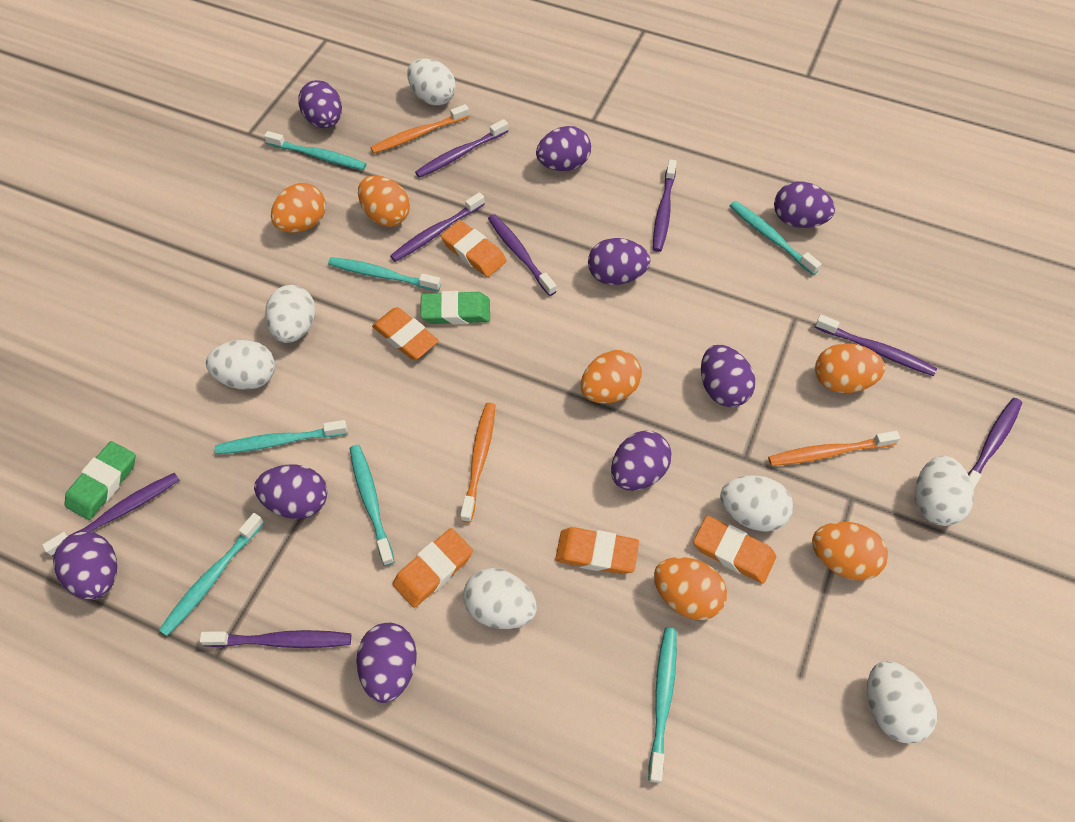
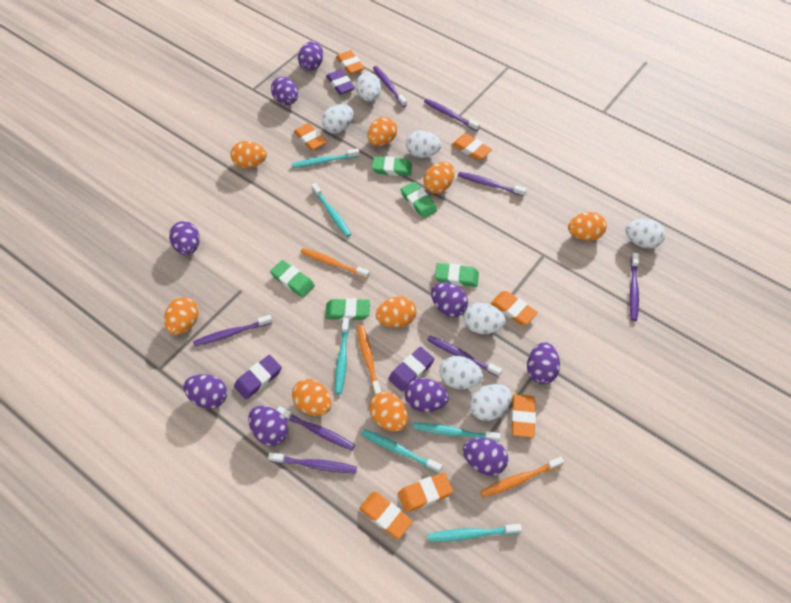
green eraser: [64,441,135,520] [420,291,490,324] = 2 -> [270,260,315,298] [325,298,370,320] [372,156,412,176] [401,182,437,219] [435,263,479,287] = 5
orange egg: [271,183,326,233] [358,175,410,227] [580,350,642,404] [654,557,727,620] [812,522,888,581] [815,343,885,393] = 6 -> [164,297,199,335] [231,141,267,168] [292,379,332,416] [367,117,397,146] [369,392,408,431] [376,296,417,328] [423,162,455,194] [568,212,607,241] = 8
orange eraser: [372,307,439,360] [393,528,473,608] [441,220,507,277] [555,527,639,574] [693,516,776,584] = 5 -> [294,123,327,151] [336,50,365,75] [359,492,413,539] [398,472,453,513] [452,134,492,160] [491,291,538,325] [511,394,536,438] = 7
purple eraser: none = 0 -> [234,355,282,400] [326,69,355,95] [388,347,435,392] = 3
turquoise toothbrush: [159,513,264,636] [215,420,348,454] [264,131,367,170] [328,257,441,291] [350,445,395,566] [648,627,677,783] [730,201,822,275] = 7 -> [291,148,359,168] [312,183,351,237] [335,318,350,394] [361,429,442,473] [413,423,501,442] [427,524,522,542] = 6

